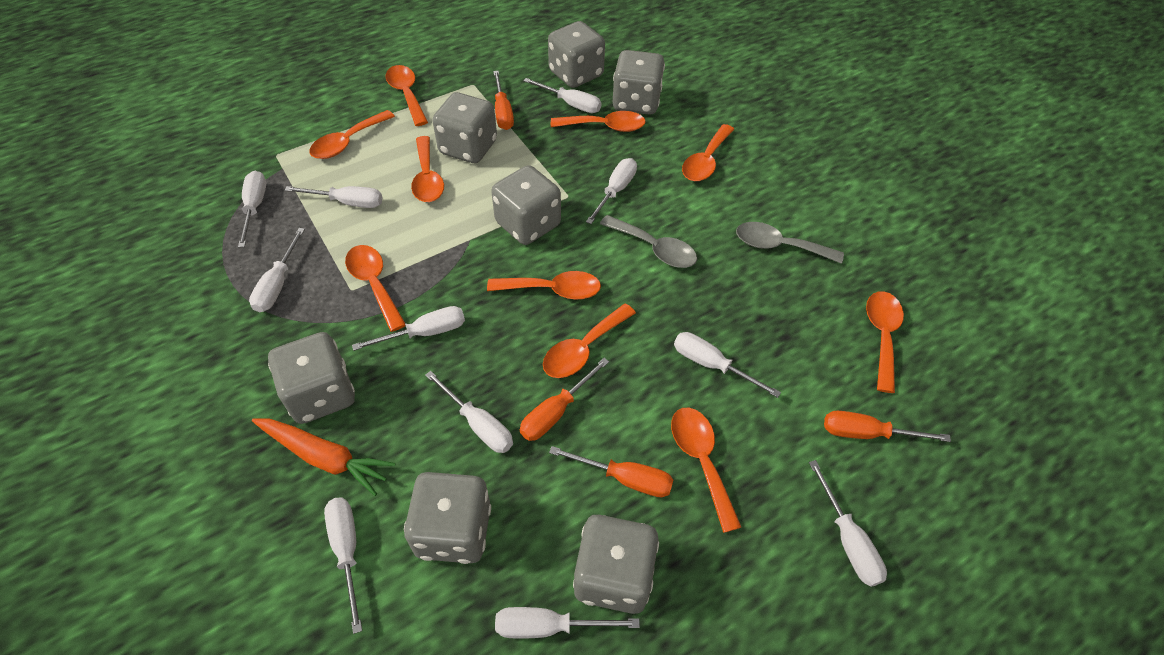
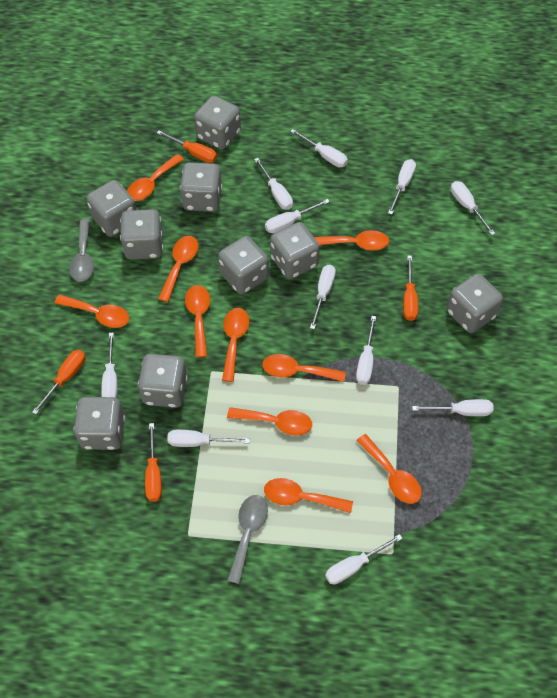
grey dice: [268,332,355,424] [404,472,491,564] [432,92,497,163] [491,165,561,245] [548,21,605,88] [573,515,659,614] [613,50,665,115] = 7 -> [74,397,125,450] [86,180,136,237] [120,209,163,260] [138,354,188,408] [180,162,222,212] [194,96,241,150] [218,236,269,294] [270,222,320,279] [447,274,503,333] = 9
orange carrot: [252,419,396,496] = 1 -> none = 0

